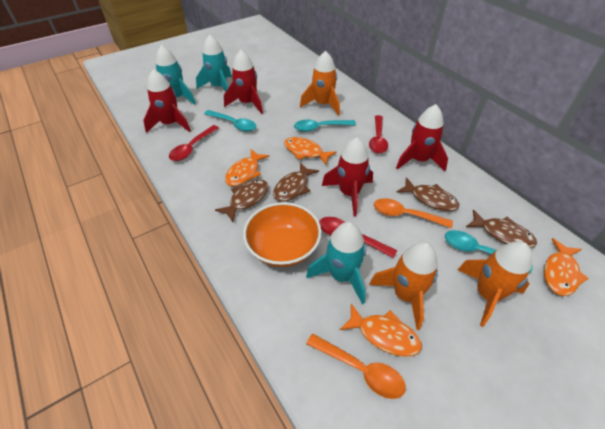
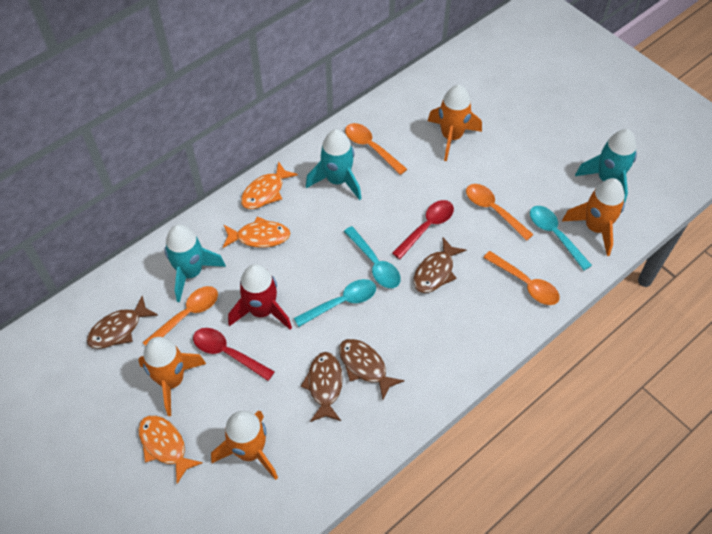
orange bowl: [243,202,322,267] = 1 -> none = 0
orange fish: [225,149,269,187] [284,137,337,165] [339,304,422,357] [544,238,589,296] = 4 -> [138,415,203,484] [222,216,290,248] [241,161,298,209] = 3
orange rocket: [300,51,340,116] [369,242,438,330] [457,241,532,327] = 3 -> [138,337,206,416] [211,411,278,480] [428,85,482,161] [562,178,625,256] = 4
orange spoon: [306,334,406,399] [374,198,453,228] = 2 -> [142,286,218,346] [345,123,407,175] [466,184,534,241] [483,251,560,305] = 4
red rocket: [143,69,191,133] [224,50,263,114] [322,137,373,217] [396,104,448,171] = 4 -> [228,264,292,330] = 1
red spoon: [169,125,219,161] [319,217,397,258] [369,115,388,154] = 3 -> [193,328,275,381] [392,200,454,259] = 2

